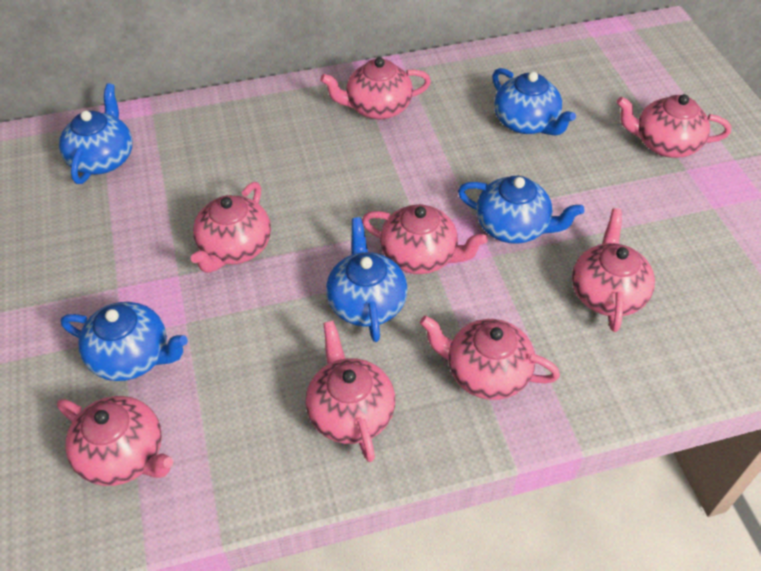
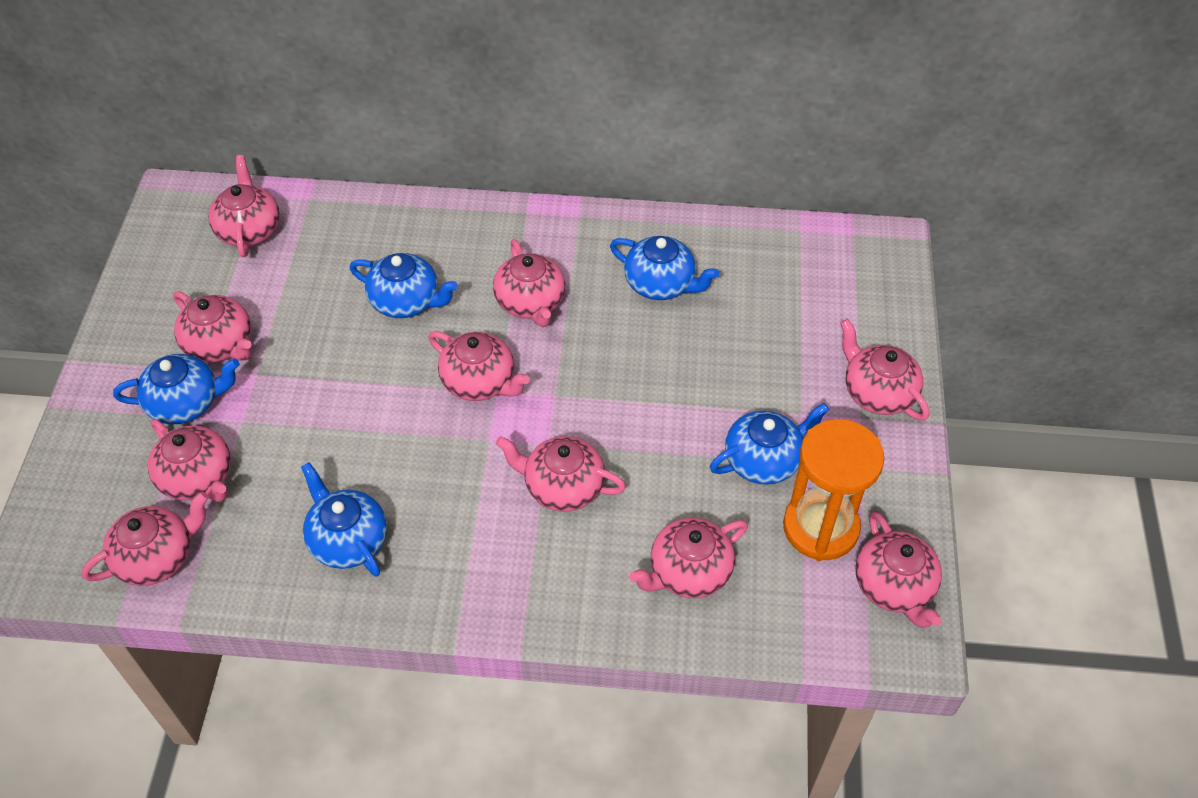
orange hourglass: none = 0 -> [783,419,884,561] = 1
pink teapot: [57,396,173,486] [190,182,271,273] [305,321,395,462] [320,57,431,119] [362,204,488,274] [420,316,560,400] [572,208,655,332] [617,94,731,158] = 8 -> [81,492,209,586] [148,419,231,502] [173,291,252,362] [208,155,280,257] [429,331,530,401] [493,239,565,327] [496,436,626,512] [629,518,748,598] [840,319,929,421] [855,511,942,628] = 10

